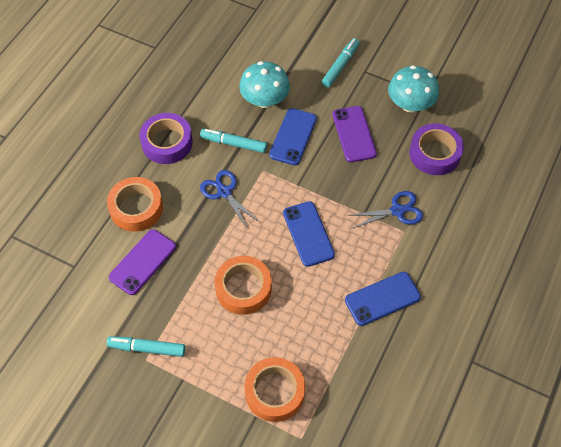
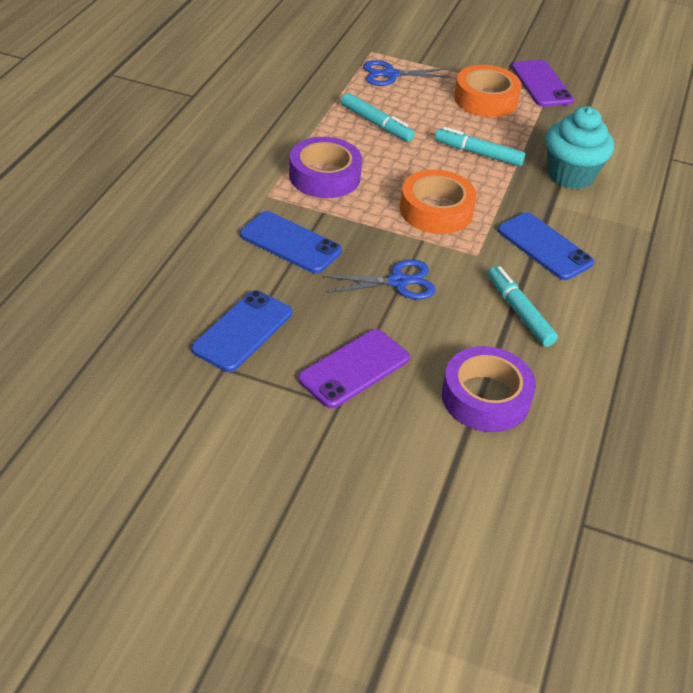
orange tape: [107,177,163,232] [214,256,272,315] [244,357,305,422] = 3 -> [400,169,477,234] [454,65,522,117] = 2
turquoise cupcake: none = 0 -> [546,106,614,189] = 1
turquoise mushroom: [239,61,290,108] [388,65,439,113] = 2 -> none = 0

